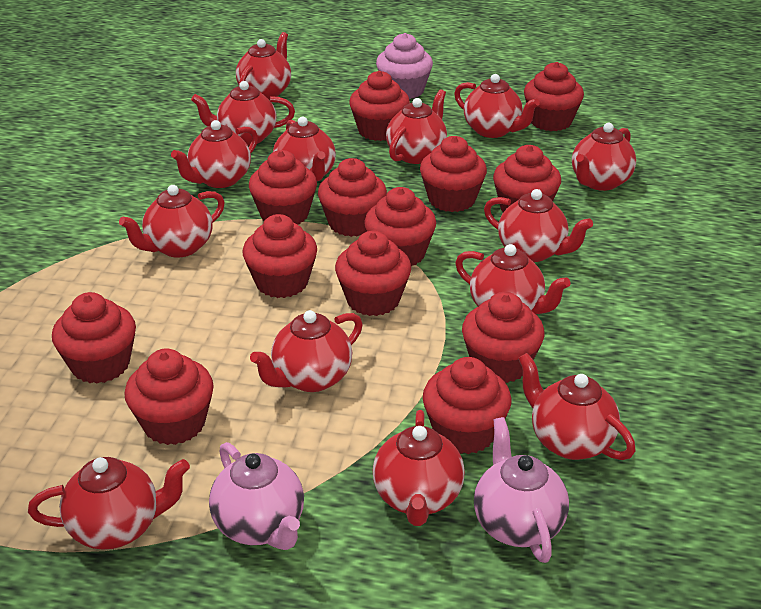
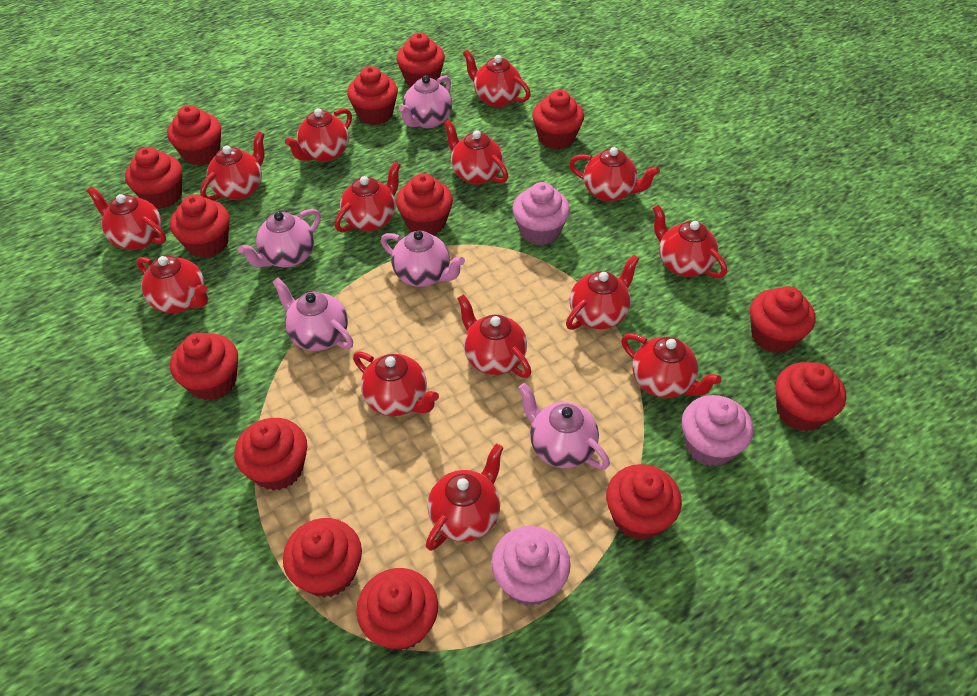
pink cupcake: [376,33,433,99] = 1 -> [491,526,571,606] [512,182,570,245] [682,395,753,466] = 3
pink teapot: [209,442,304,550] [474,417,569,563] = 2 -> [238,209,321,268] [272,278,353,351] [381,231,465,287] [399,75,452,128] [518,383,610,469] = 5
red cupcake: [52,292,136,384] [124,349,214,445] [243,214,317,298] [249,150,317,225] [318,158,387,237] [335,231,411,316] [349,71,410,141] [364,187,436,266] [420,136,487,212] [423,357,512,454] [462,292,544,383] [493,145,561,212] [524,62,584,131] = 13 -> [125,147,182,209] [167,105,221,166] [170,194,230,258] [170,333,238,401] [234,418,307,491] [283,518,362,598] [347,66,398,125] [356,568,438,651] [396,173,453,235] [397,33,445,87] [532,90,584,149] [606,464,682,540] [750,286,815,353] [776,362,846,432] = 14

